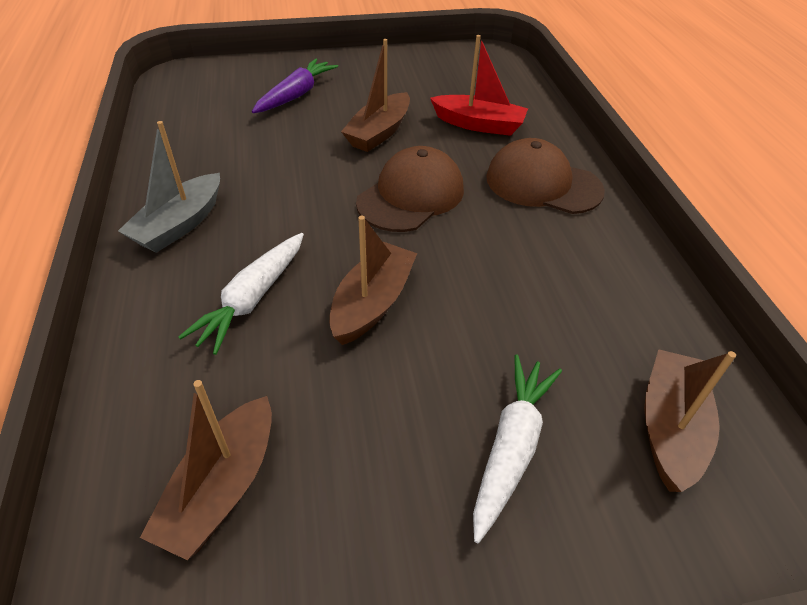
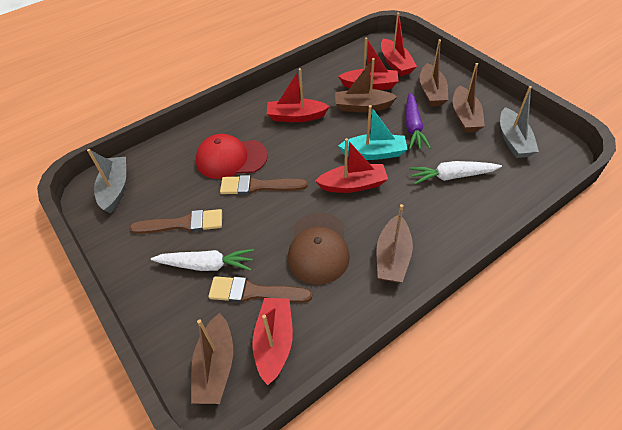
brown boat: [140,380,272,560] [329,216,417,345] [341,39,410,152] [644,349,736,492] = 4 -> [191,313,233,404] [335,58,398,112] [376,204,413,283] [420,39,448,106] [453,63,485,133] = 5
brown brush: none = 0 -> [130,209,222,234] [208,276,312,303] [220,175,308,195] = 3
brown cap: [356,146,464,232] [486,138,605,214] = 2 -> [288,212,350,285] = 1
grey boat: [118,121,220,253] = 1 -> [87,149,126,213] [500,86,539,158] = 2
red boat: [430,35,528,136] = 1 -> [253,298,293,386] [267,68,330,122] [315,138,388,193] [338,37,399,90] [381,12,417,76] = 5
red cap: none = 0 -> [196,134,268,179] = 1
turquoise boat: none = 0 -> [338,105,408,160] = 1

